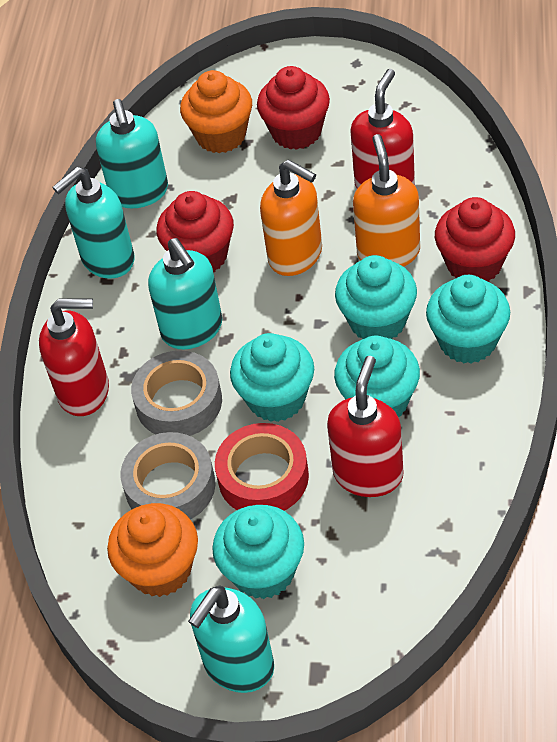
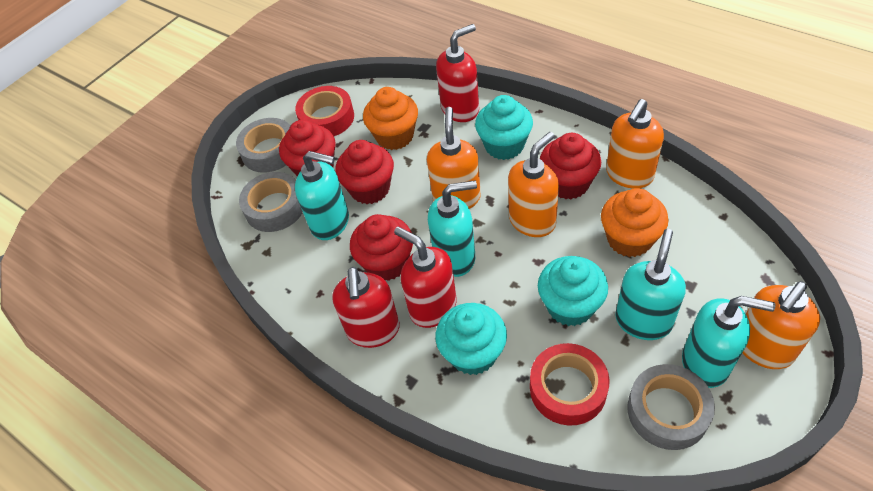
grey tape: [121,432,216,519] [131,351,222,436] = 2 -> [236,118,290,173] [239,172,303,232] [627,364,715,450] = 3
orange soap dispenser: [260,159,322,276] [353,134,420,267] = 2 -> [427,107,481,209] [508,132,559,237] [606,99,664,189] [743,281,820,369] = 4
red cupcake: [157,191,234,272] [257,66,330,150] [435,197,515,282] = 3 -> [279,120,336,176] [335,140,394,204] [350,214,413,281] [540,133,601,199] = 4
red tape: [215,423,309,511] = 1 -> [295,86,354,136] [530,343,610,426] = 2
turquoise cupcake: [212,505,304,599] [230,333,314,422] [334,336,420,417] [335,255,417,339] [426,275,510,364] = 5 -> [435,303,507,375] [475,95,533,160] [538,256,608,326] = 3

